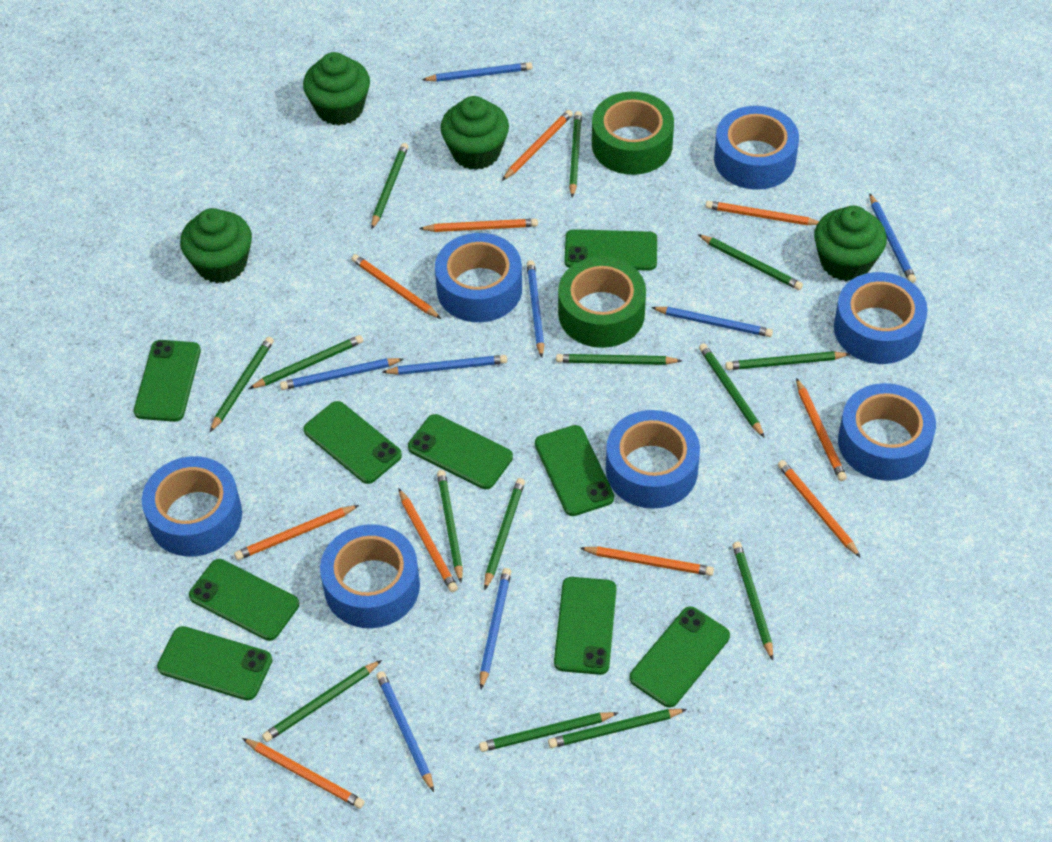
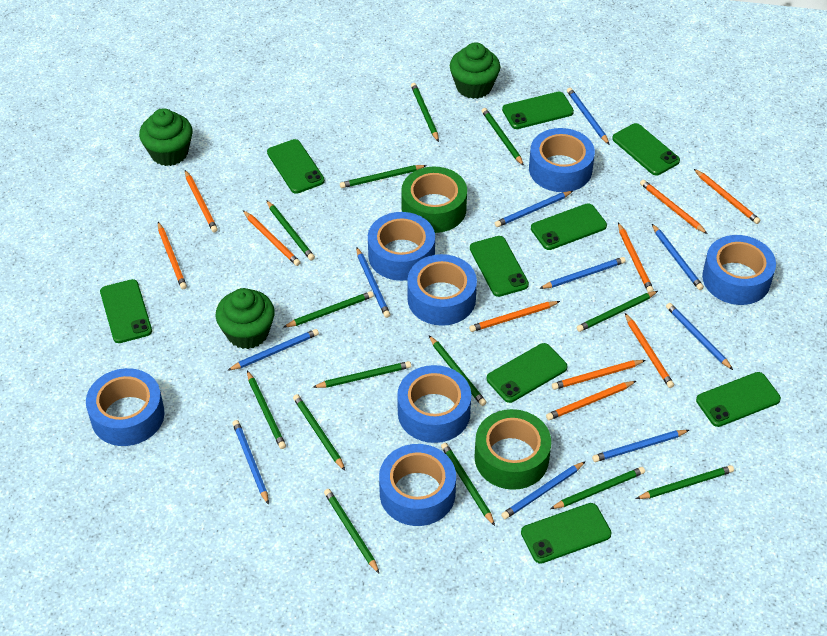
blue pencil: [280,358,403,390] [376,671,434,792] [382,355,507,375] [422,62,532,82] [480,568,511,689] [527,260,544,358] [651,307,773,337] [869,193,916,283] = 8 -> [227,329,319,371] [232,420,269,505] [356,247,390,318] [495,191,573,227] [501,461,586,519] [539,257,626,289] [567,88,610,145] [592,430,689,462] [652,224,704,290] [666,303,733,370] = 10
green cupcake: [180,208,252,283] [303,52,370,125] [440,96,509,170] [814,206,887,281] = 4 -> [139,108,192,166] [216,288,275,349] [450,42,500,99] = 3

